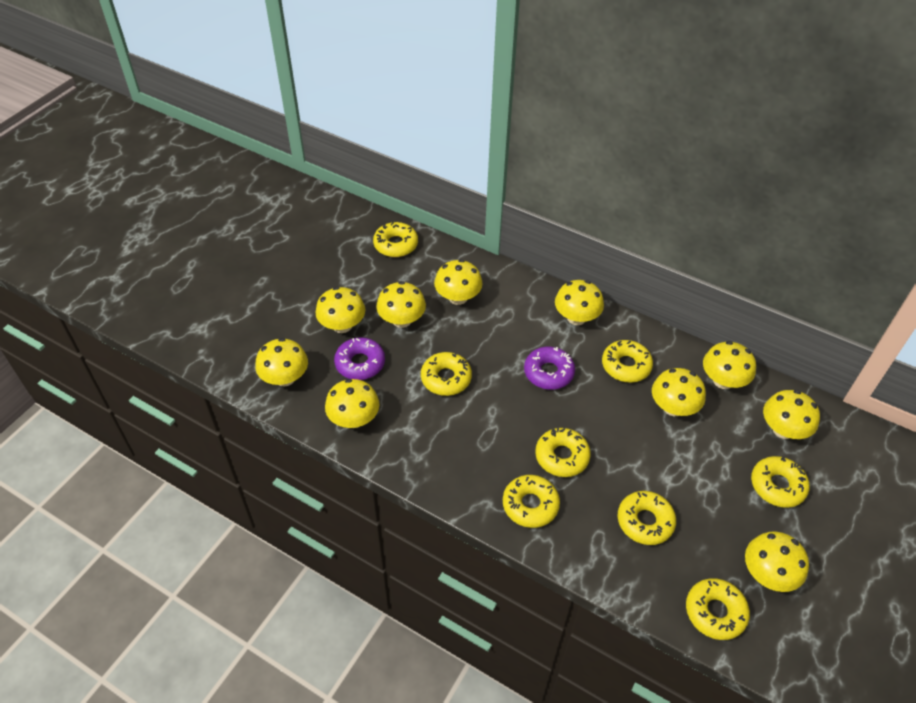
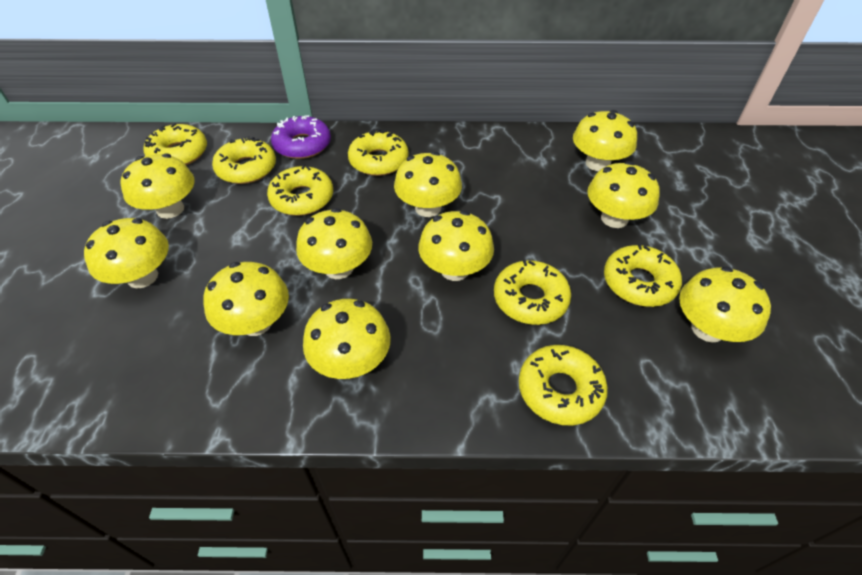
purple donut: [334,337,385,380] [524,347,575,390] = 2 -> [271,115,331,159] = 1
yellow donut: [373,222,418,257] [421,352,472,396] [503,475,560,528] [535,428,591,477] [602,340,653,383] [618,491,676,545] [686,578,750,640] [751,456,810,508] = 8 -> [144,123,207,165] [212,136,276,184] [267,165,333,216] [348,129,409,176] [494,260,571,325] [519,345,608,426] [604,244,682,307] = 7

